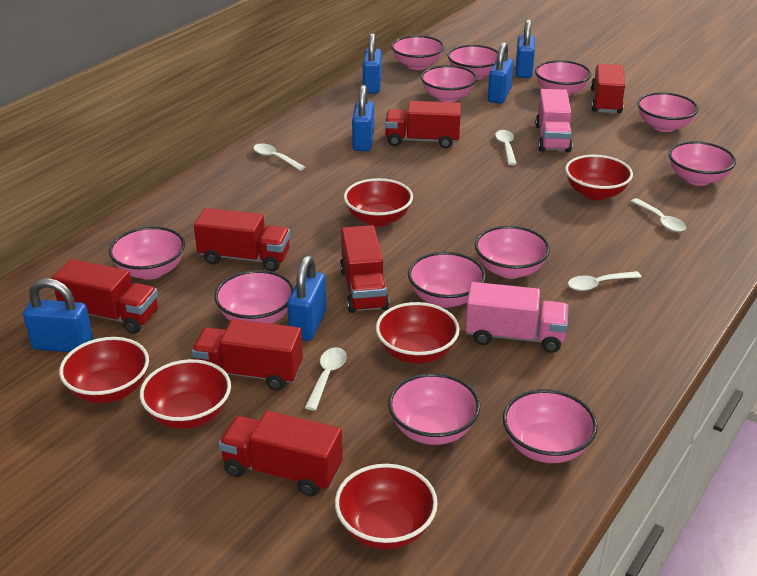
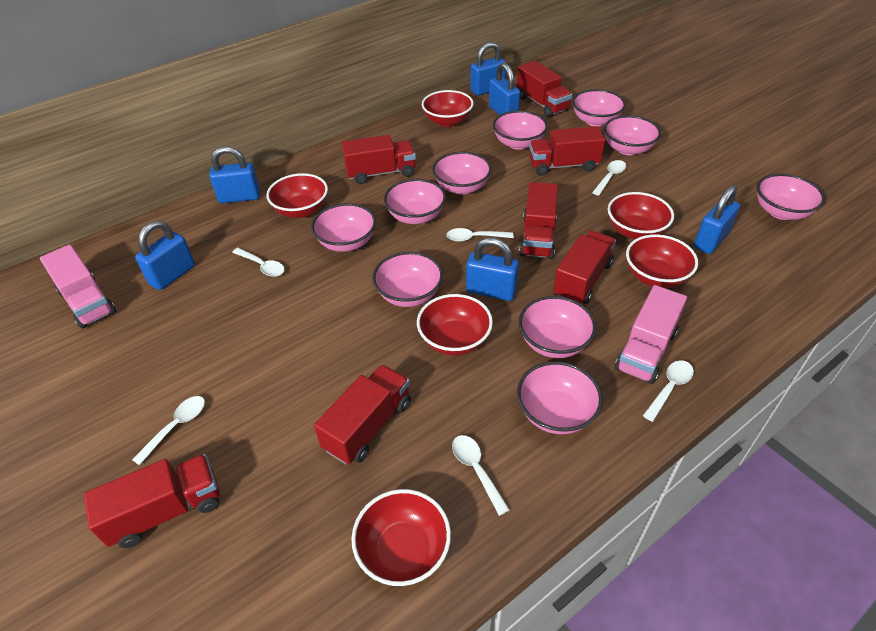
pink bowl: [109,226,185,280] [214,270,294,324] [388,373,480,445] [391,35,445,70] [408,252,486,308] [421,65,477,102] [447,45,498,80] [475,226,550,279] [503,389,598,463] [535,60,591,96] [637,92,699,132] [669,141,736,186] = 12 -> [311,203,376,252] [372,252,443,307] [384,179,446,224] [432,152,492,195] [493,110,548,150] [517,361,603,434] [519,296,596,358] [572,89,626,127] [604,115,661,155] [757,174,825,220] = 10
white spoon: [253,144,305,171] [305,347,347,411] [495,130,517,165] [568,271,641,291] [631,198,686,232] = 5 -> [132,396,205,466] [232,248,285,277] [446,228,514,242] [452,435,510,516] [592,160,626,196] [643,360,694,422] = 6

